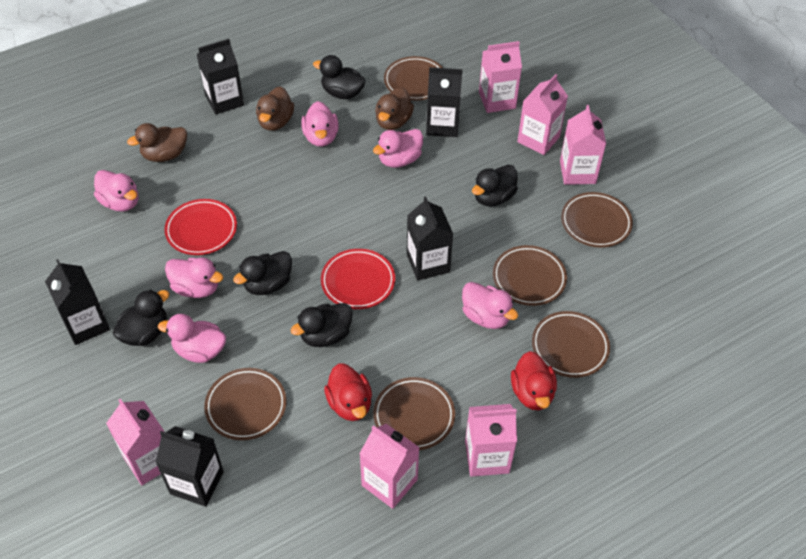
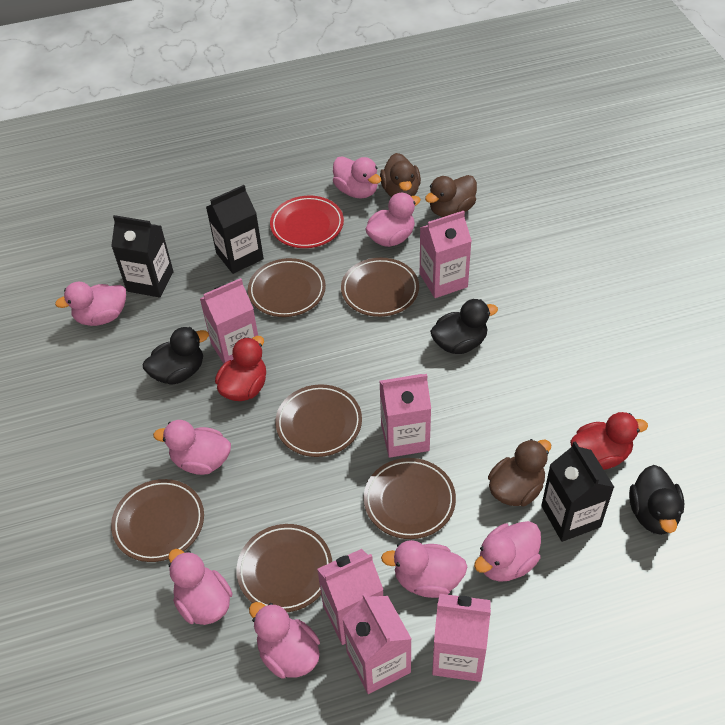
black carton: [45,259,110,345] [155,426,224,507] [197,39,244,115] [407,196,453,280] [426,67,462,137] = 5 -> [111,215,173,298] [206,185,264,274] [541,441,614,542] = 3
black duck: [113,289,169,346] [233,251,292,295] [291,303,353,347] [313,55,366,99] [472,164,518,206] = 5 -> [143,327,209,385] [430,299,498,354] [629,465,684,535] = 3
pink duck: [94,170,138,212] [158,314,226,363] [165,257,223,298] [301,101,339,147] [373,129,423,168] [462,282,518,329] = 6 -> [55,282,126,326] [153,420,231,475] [168,549,233,625] [249,602,320,679] [333,156,381,198] [365,193,421,247] [381,540,468,598] [474,521,541,582] = 8
red plate: [164,199,237,255] [321,249,395,309] = 2 -> [270,196,344,248] = 1

